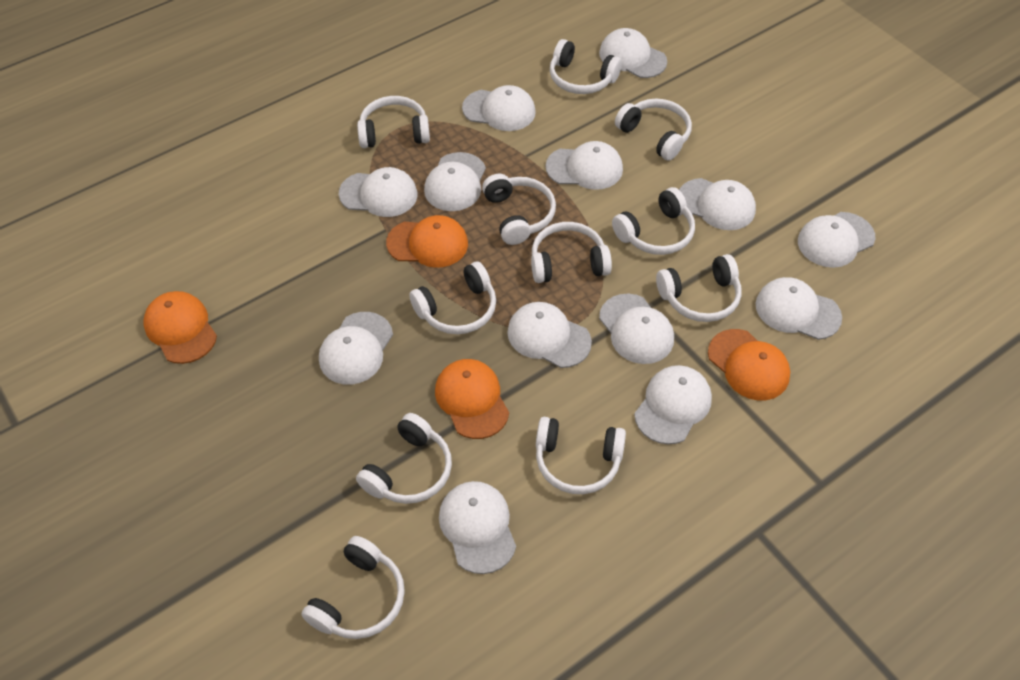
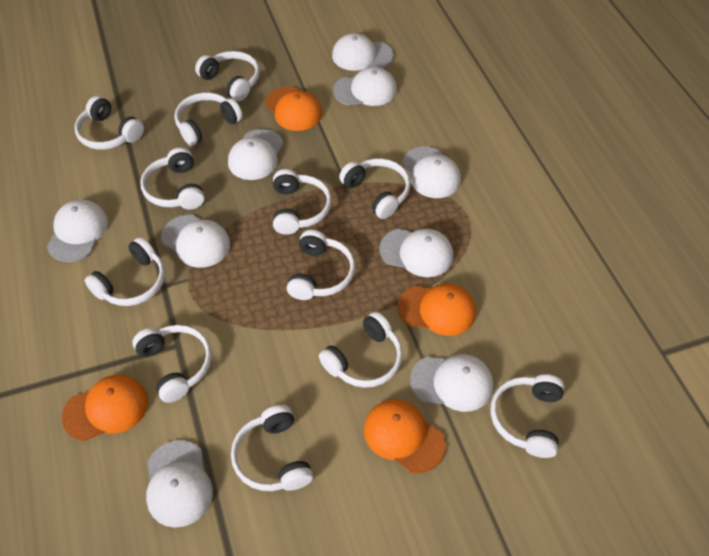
white cap: [319,312,393,385] [339,167,418,217] [424,152,486,211] [439,481,516,574] [462,85,536,131] [507,302,592,368] [545,141,623,190] [599,28,667,78] [599,294,674,364] [634,365,712,444] [679,178,756,230] [755,277,842,340] [798,212,875,268] = 13 -> [47,200,108,262] [146,440,213,528] [161,215,230,268] [228,129,284,180] [332,33,394,71] [333,67,397,106] [379,229,453,277] [402,146,461,198] [410,354,493,412] = 9
white headphones: [301,536,405,639] [356,413,452,504] [357,96,430,148] [409,261,496,334] [482,174,556,245] [531,222,612,283] [536,417,626,494] [550,39,622,94] [612,187,695,255] [615,99,692,161] [656,254,742,322] = 11 -> [75,96,144,150] [85,237,165,306] [132,325,212,403] [140,147,205,210] [175,92,243,146] [195,51,260,101] [231,405,313,491] [273,169,332,235] [287,230,355,300] [319,312,403,388] [339,158,410,219] [491,374,564,458] = 12

